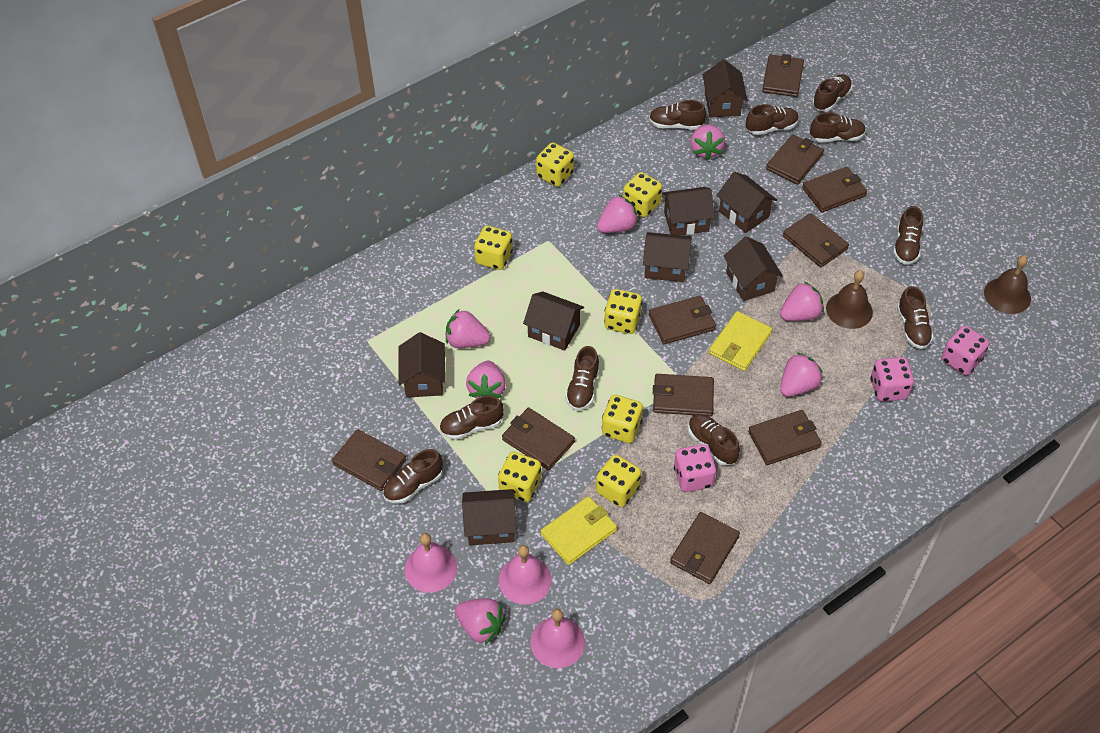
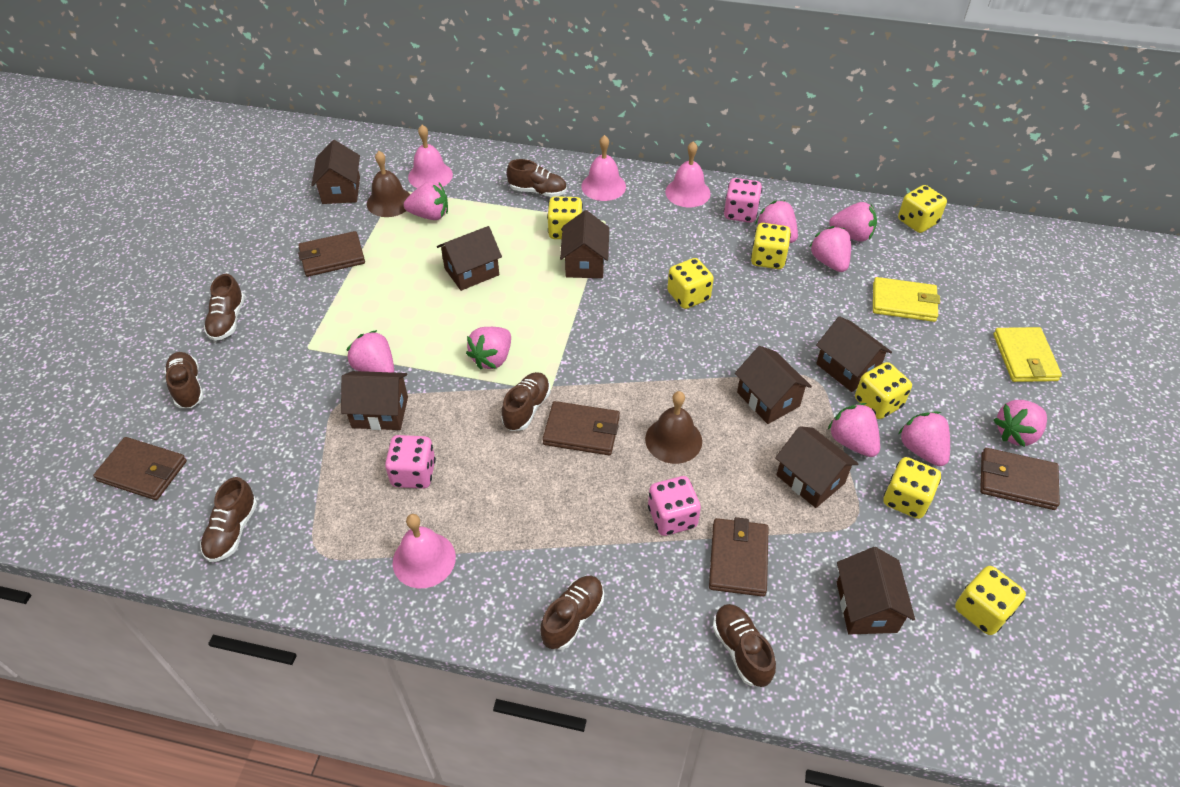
brown shoe: [383,449,443,504] [439,396,504,440] [565,346,600,411] [649,100,706,130] [688,414,740,465] [746,104,799,135] [810,112,866,142] [812,75,852,111] [893,206,923,264] [897,286,934,349] = 10 -> [164,352,204,408] [200,477,257,562] [204,274,245,341] [501,372,551,431] [507,159,567,197] [540,576,604,650] [713,604,776,687] = 7
brown wallet: [332,429,406,491] [502,407,575,470] [649,296,716,344] [653,374,714,416] [670,512,740,584] [748,410,822,465] [762,54,804,97] [766,135,824,185] [783,213,849,267] [802,167,867,212] = 10 -> [93,437,187,500] [298,231,365,277] [542,401,620,455] [709,517,769,597] [980,448,1060,510] = 5
pink bell: [405,533,457,593] [499,545,552,604] [530,609,585,668] = 3 -> [393,514,456,588] [408,125,453,188] [581,135,626,201] [665,141,711,207] = 4
pink strawberry: [446,309,490,348] [455,598,506,644] [466,360,506,399] [597,195,639,233] [690,124,725,161] [780,281,824,321] [780,352,823,397] = 7 -> [346,330,394,373] [404,182,448,220] [466,327,511,370] [755,200,798,243] [810,226,851,272] [828,403,880,457] [829,202,877,242] [898,412,950,466] [994,400,1047,447] = 9

